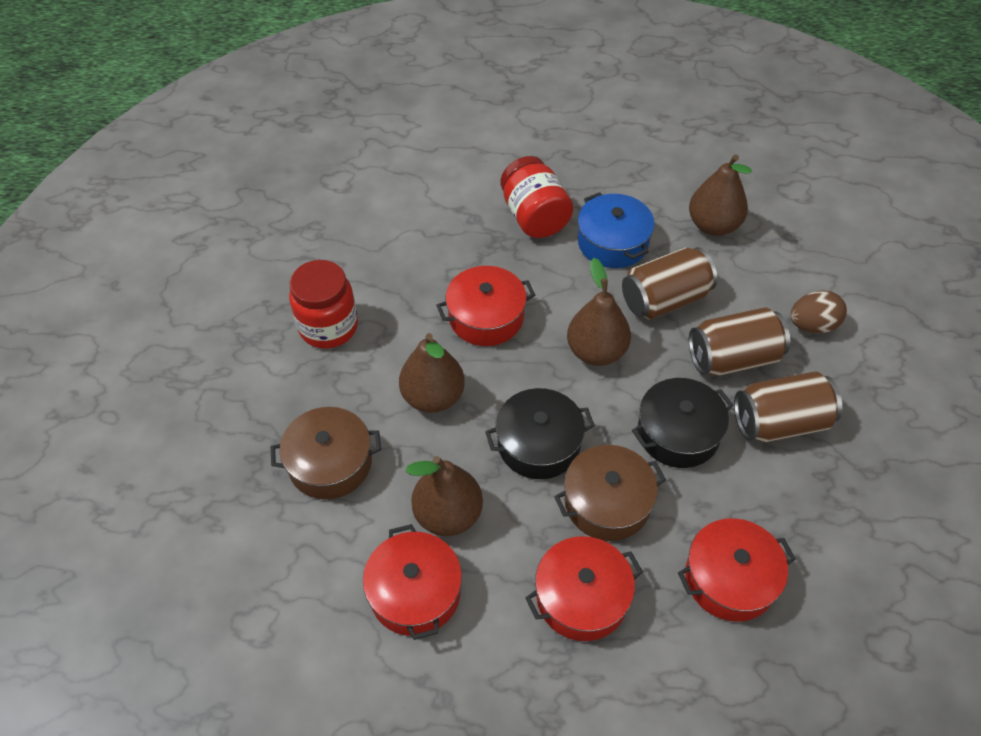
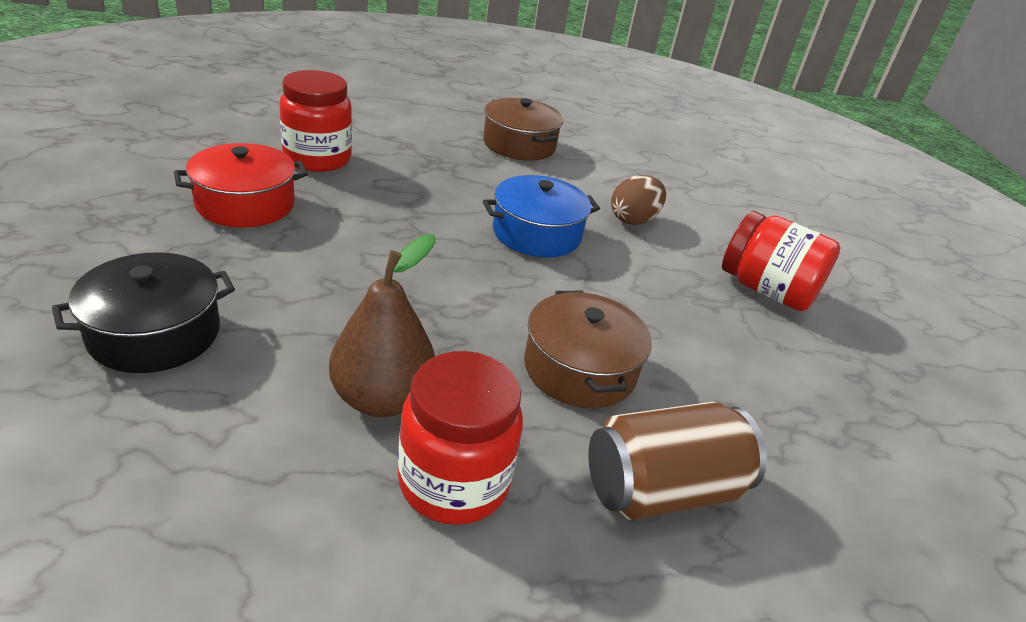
black pot: [485,388,595,479] [632,378,734,468] = 2 -> [52,252,235,373] = 1
brown can: [622,247,717,319] [689,307,790,376] [734,371,842,443] = 3 -> [588,402,767,520] = 1
brown pear: [399,333,465,413] [405,456,483,536] [567,258,631,366] [689,155,752,236] = 4 -> [329,234,435,417] = 1
red jar: [289,260,358,349] [501,156,574,238] = 2 -> [279,70,352,172] [398,351,523,525] [722,211,841,311] = 3
red pot: [363,524,462,640] [436,266,535,346] [525,536,643,641] [678,518,796,622] = 4 -> [174,143,308,228] = 1

